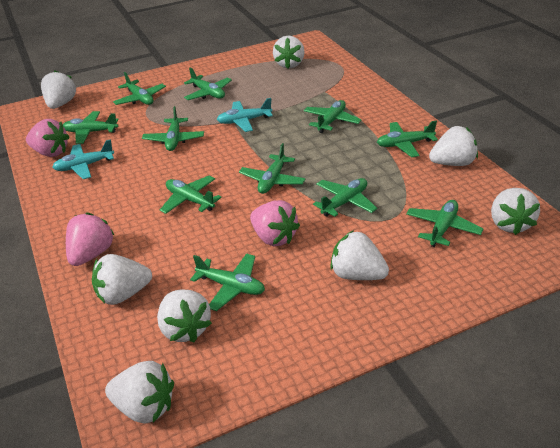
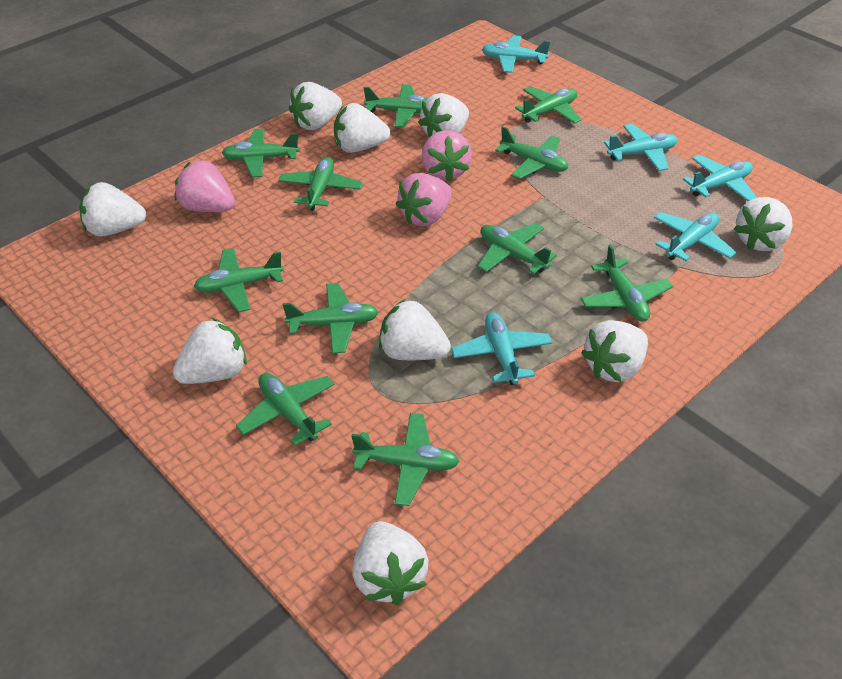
turquoise plane: [52,139,114,179] [217,98,273,132] = 2 -> [451,312,552,385] [482,35,550,73] [604,124,678,171] [654,212,737,261] [683,155,757,201] = 5
white strawberry: [41,70,77,109] [92,254,152,305] [105,361,174,424] [157,289,212,342] [273,36,305,69] [330,231,389,280] [429,126,478,166] [491,188,540,235] = 8 -> [79,182,146,237] [173,318,247,384] [289,82,342,130] [334,103,390,153] [353,521,429,605] [379,299,451,360] [418,93,469,138] [581,320,648,382] [734,197,793,251] = 9

